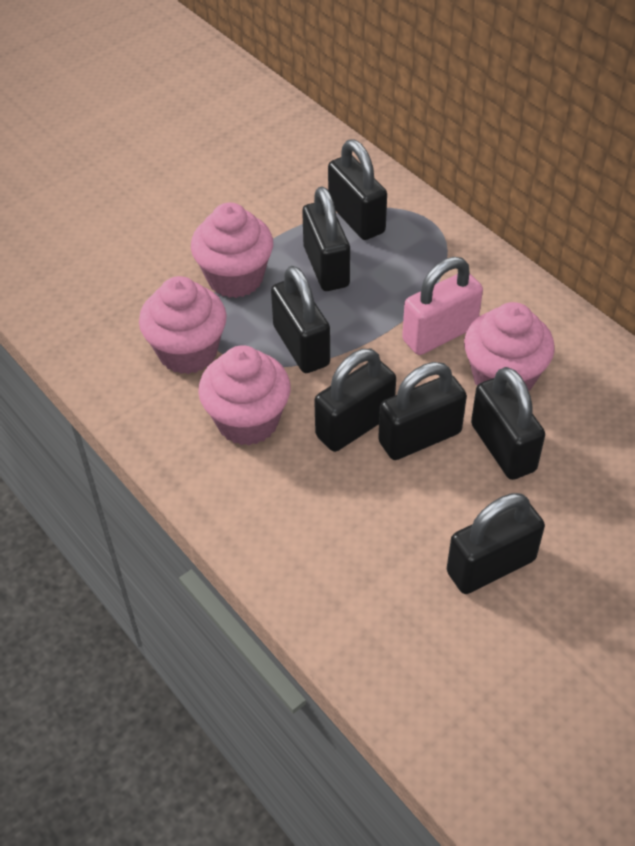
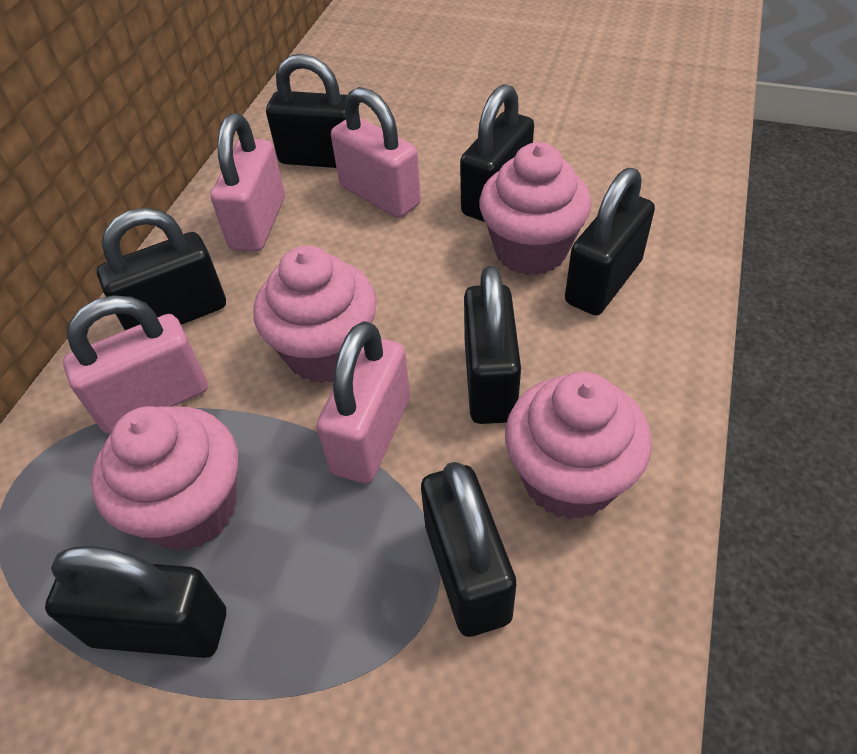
pink padlock: [402,257,483,355] = 1 -> [63,295,208,434] [211,113,285,252] [316,321,410,483] [331,87,421,218] = 4

